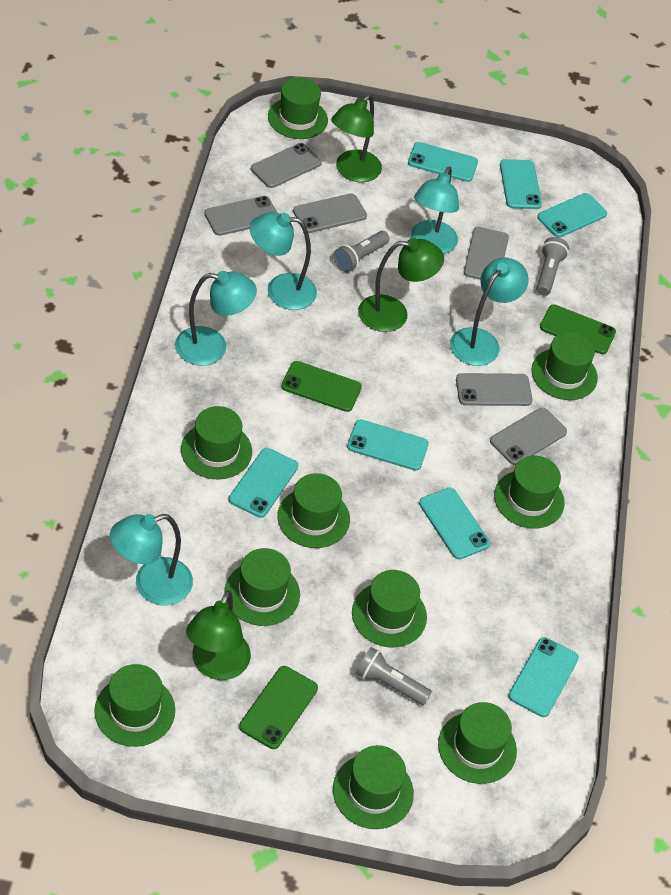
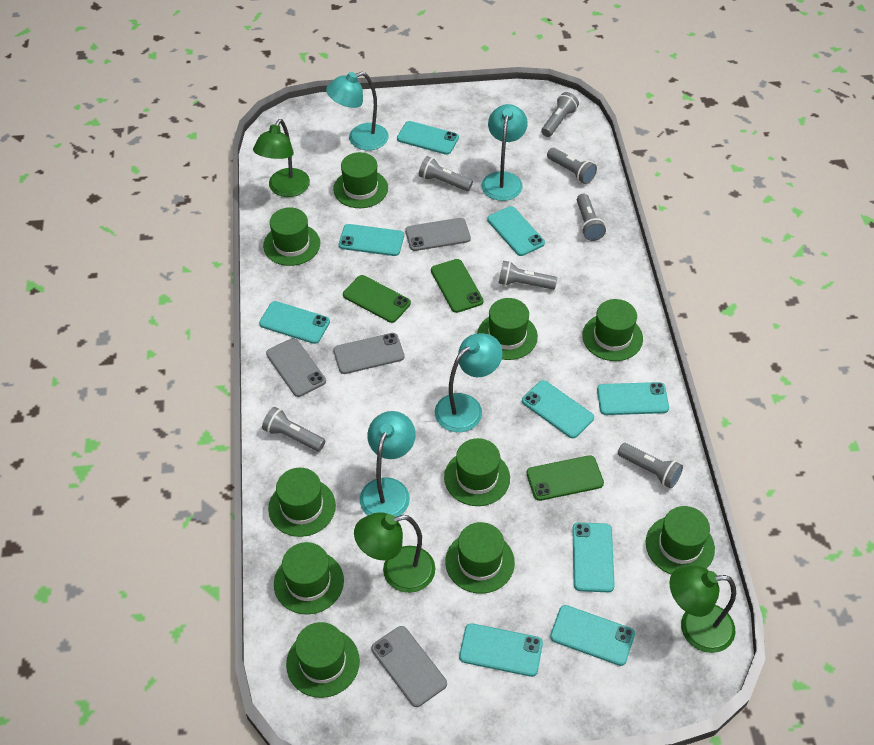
grey flashlight: [334,231,390,272] [355,647,432,705] [536,237,569,296] = 3 -> [262,407,325,452] [419,156,473,191] [499,261,557,290] [541,92,579,137] [547,148,597,184] [577,194,606,241] [618,443,683,488] = 7
grey phone: [204,196,277,236] [251,143,322,188] [293,193,367,233] [456,373,533,406] [464,227,509,280] [490,408,567,465] = 6 -> [266,338,326,397] [333,333,405,374] [371,626,447,707] [405,218,471,251] = 4
turquoise lamp: [110,514,193,605] [175,271,257,365] [250,212,317,310] [411,167,459,254] [450,258,529,366] = 5 -> [326,72,389,150] [360,411,416,517] [435,333,503,432] [482,104,528,201] = 4
turquoise phone: [229,448,298,518] [347,419,429,471] [408,142,478,182] [419,488,490,560] [500,159,542,209] [508,637,579,717] [537,193,607,238] = 7 -> [259,301,330,344] [339,224,404,256] [397,121,459,155] [459,623,543,677] [487,206,545,256] [522,380,594,438] [550,605,635,666] [572,522,615,592] [597,382,669,415] = 9

